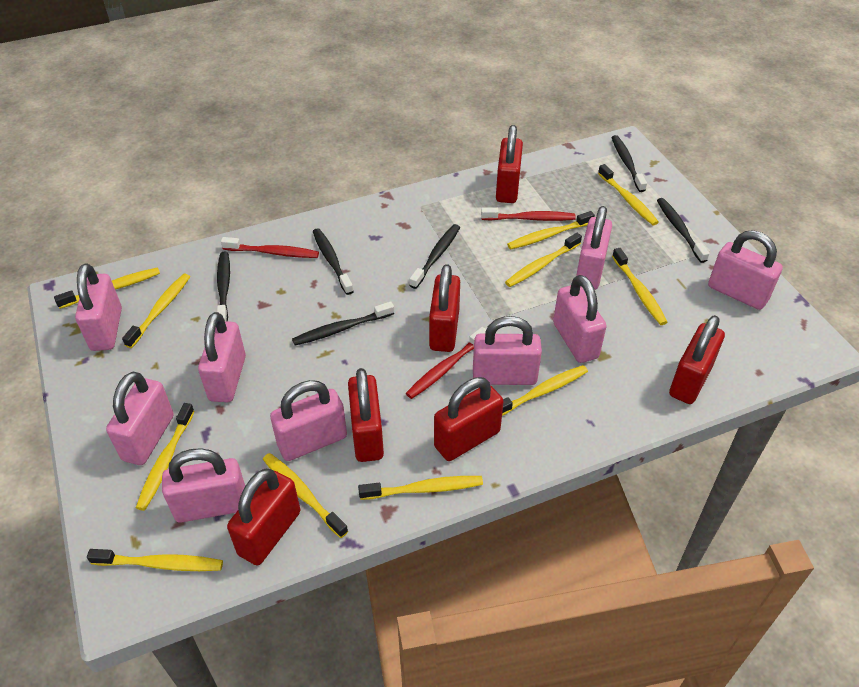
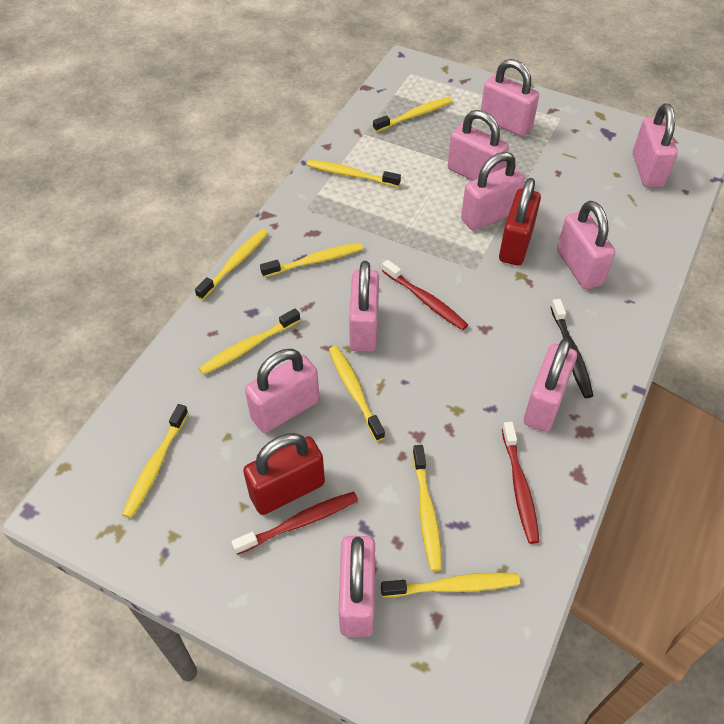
black toothbrush: [217,252,230,321] [292,302,394,346] [313,228,354,295] [409,224,460,289] [611,135,647,192] [657,198,709,263] = 6 -> [551,299,593,398] = 1
red padlock: [227,469,300,565] [348,368,384,462] [429,264,460,352] [434,377,503,461] [496,125,523,203] [669,315,725,404] = 6 -> [243,433,325,515] [499,178,541,266] = 2
yellow toothbrush: [54,267,160,309] [87,549,223,571] [122,274,190,348] [136,403,195,511] [263,453,348,538] [358,476,483,500] [502,365,588,416] [505,233,582,287] [507,211,595,250] [598,164,659,225] [612,248,668,325] = 11 -> [122,404,188,518] [195,229,268,300] [199,309,300,375] [260,243,363,277] [307,160,401,187] [329,346,385,441] [373,97,453,132] [381,573,520,597] [413,445,442,571] = 9

